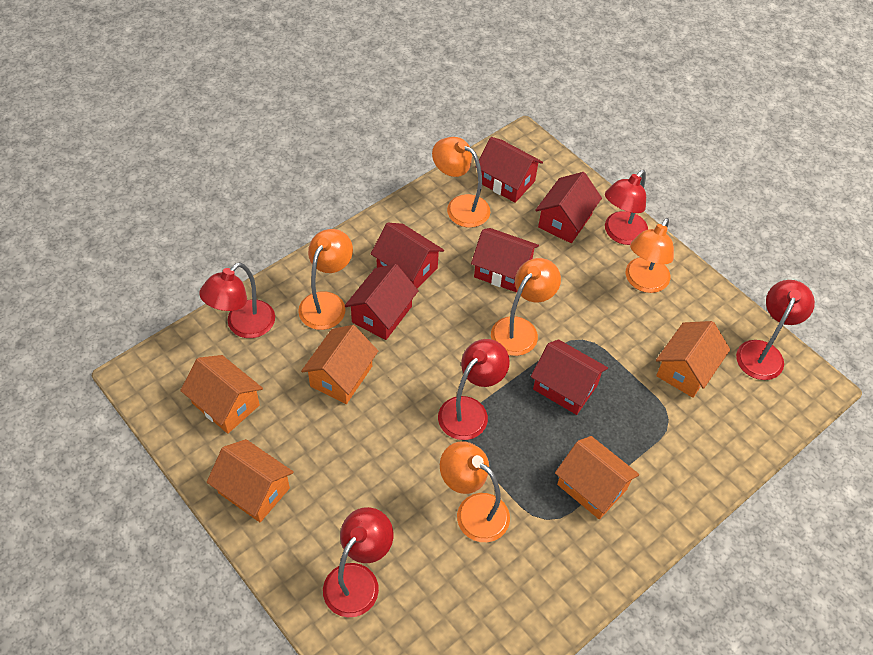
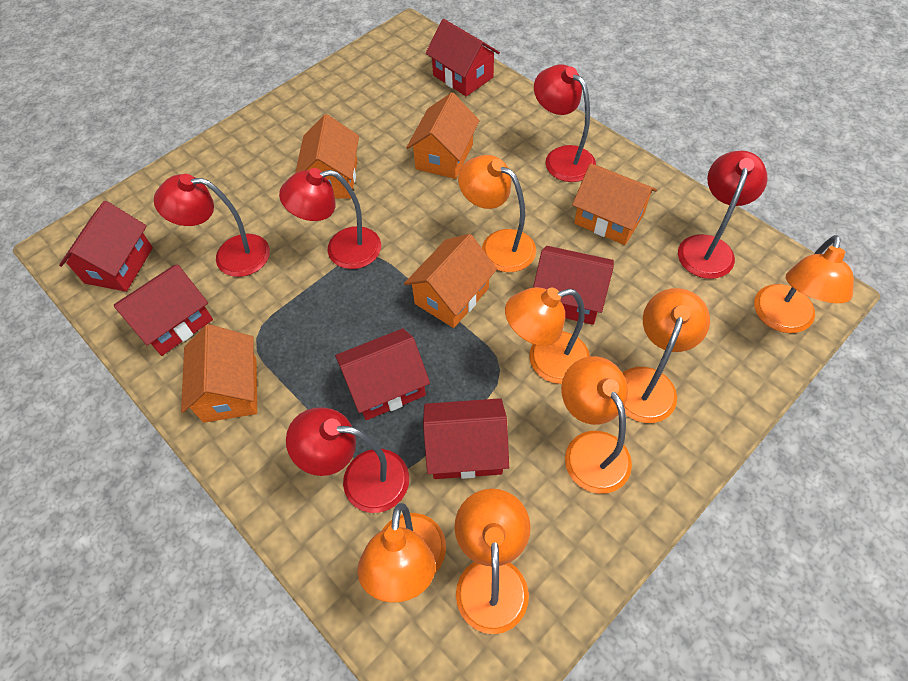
orange lamp: [298,229,353,330] [432,137,490,228] [440,442,510,542] [491,258,561,356] [626,218,674,293] = 5 -> [357,503,446,603] [454,489,531,634] [458,155,536,272] [505,287,590,384] [561,356,632,494] [623,288,710,423] [754,235,854,333] = 7

